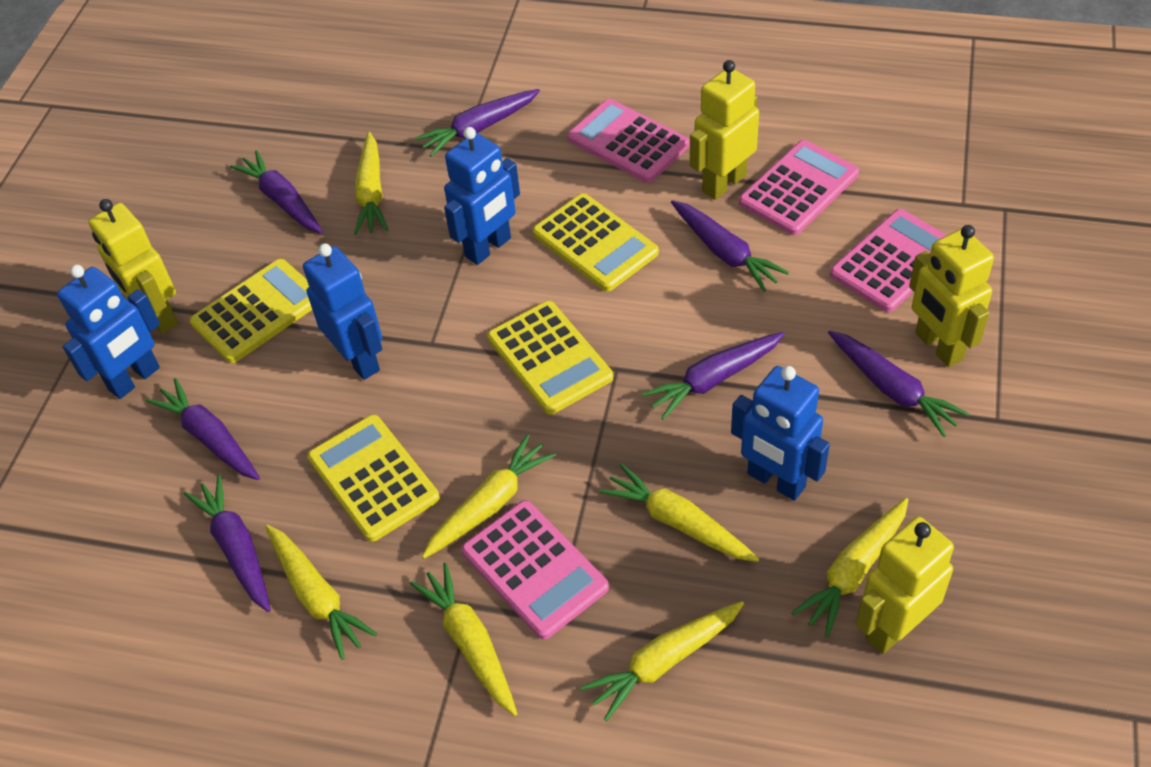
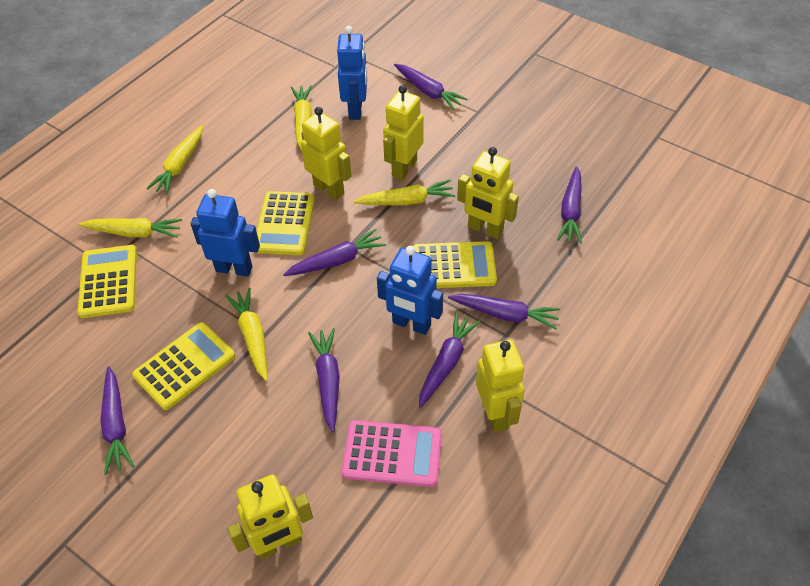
blue robot: [57,265,160,399] [303,243,382,380] [444,127,520,265] [731,366,830,501] = 4 -> [190,189,260,276] [337,26,367,120] [377,246,443,335] = 3
pink calculator: [462,500,609,640] [568,99,689,183] [739,140,859,235] [830,209,947,312] = 4 -> [341,420,442,487] = 1
yellow carrot: [265,525,377,660] [354,132,388,235] [410,563,518,716] [422,434,556,559] [581,601,744,721] [600,463,759,562] [791,498,908,637] = 7 -> [78,218,182,238] [147,125,203,194] [225,288,268,381] [291,85,312,150] [353,180,455,205] = 5
yellow robot: [88,199,178,334] [690,60,759,200] [856,516,954,654] [909,225,994,367] = 4 -> [227,474,313,559] [301,107,352,200] [383,85,424,180] [457,147,519,239] [476,339,525,432] = 5

